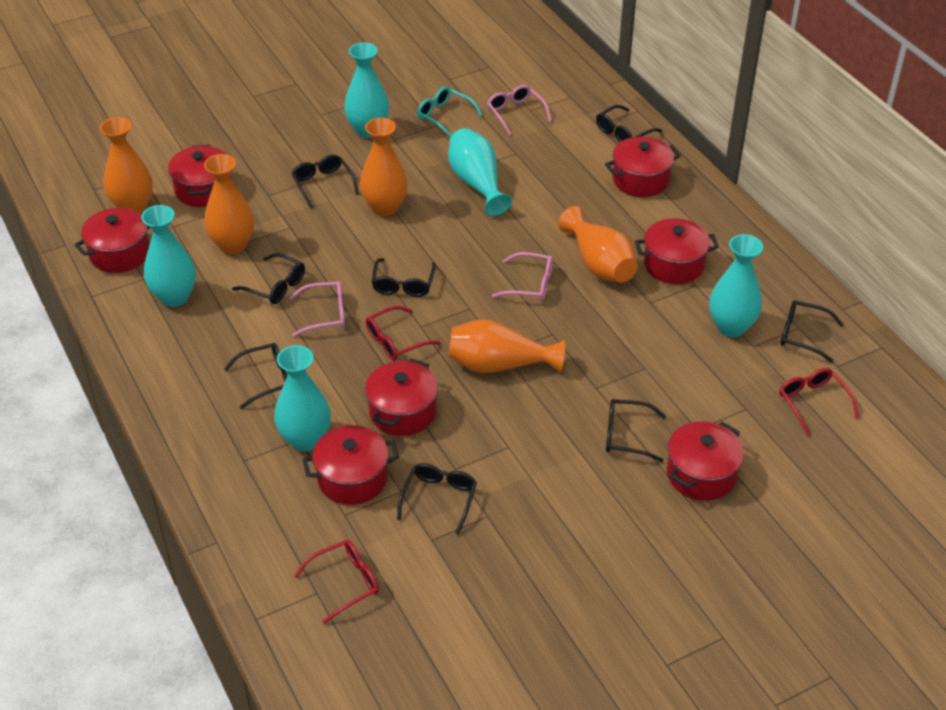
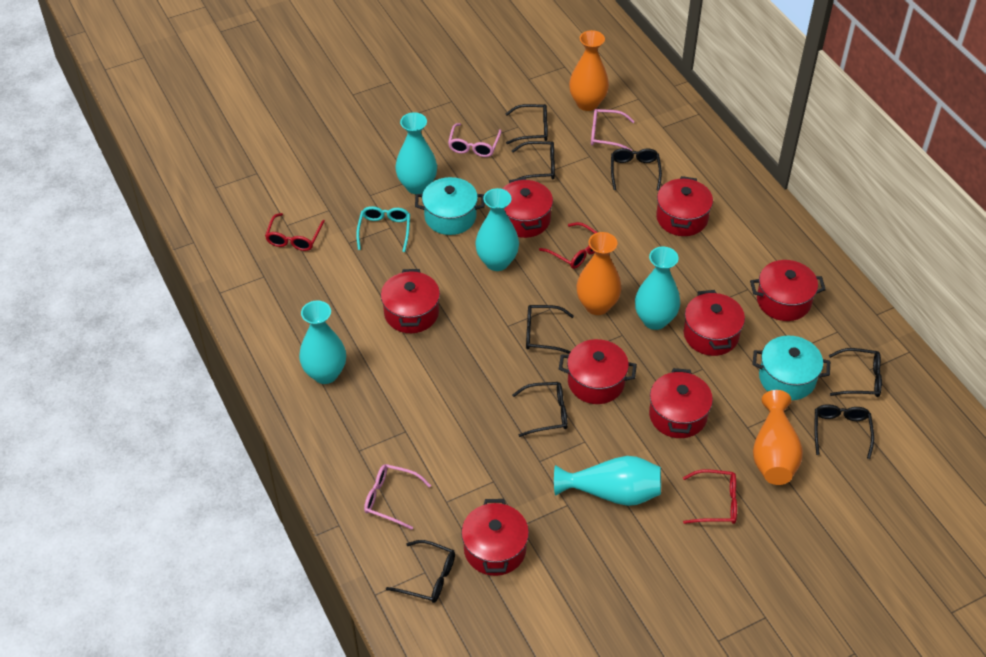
orange vase: [100,117,153,214] [204,154,254,254] [360,118,408,216] [449,320,565,373] [558,206,638,283] = 5 -> [569,30,609,111] [577,232,622,315] [753,390,803,485] = 3
red pot: [74,208,150,273] [168,145,231,207] [302,425,399,505] [365,358,438,436] [605,136,681,197] [635,218,719,284] [667,421,744,501] = 7 -> [381,269,440,333] [461,499,529,576] [502,177,553,238] [559,339,637,404] [649,368,713,438] [656,176,713,236] [684,290,745,356] [750,260,826,321] = 8
turquoise pot: none = 0 -> [415,177,485,235] [753,336,830,400] = 2

